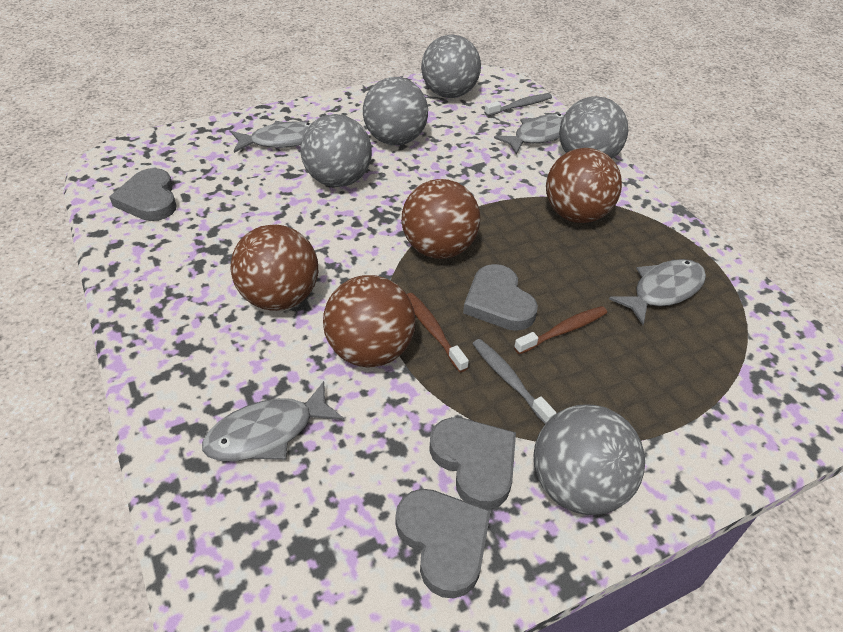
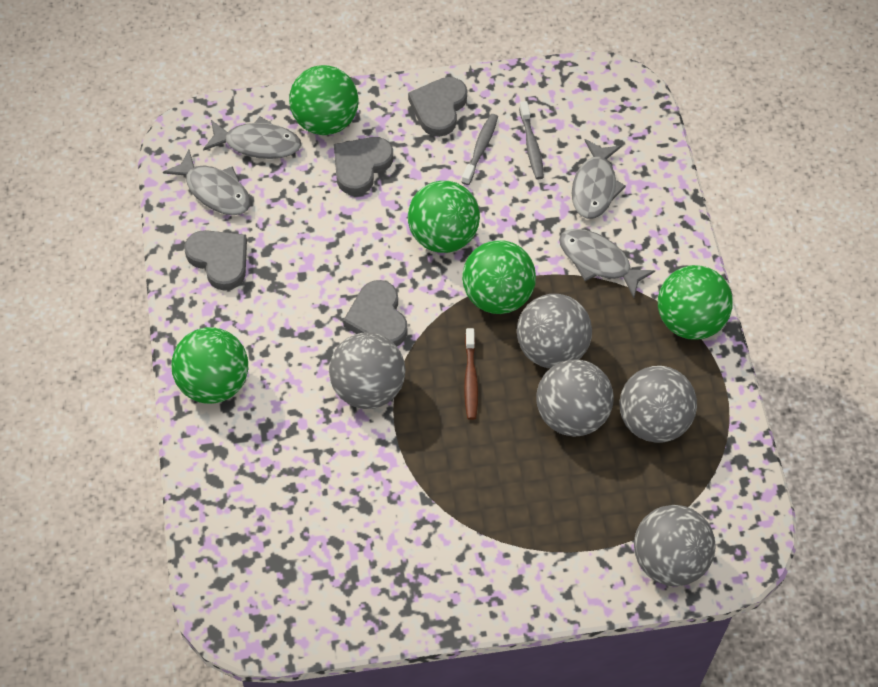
brown ball: [231,224,318,311] [323,275,416,367] [401,179,480,259] [546,148,622,223] = 4 -> none = 0
brown toothbrush: [407,293,469,372] [514,306,607,354] = 2 -> [464,328,478,420] = 1
green ball: none = 0 -> [171,327,248,404] [289,65,358,135] [408,181,480,253] [462,240,536,314] [658,265,733,340] = 5

